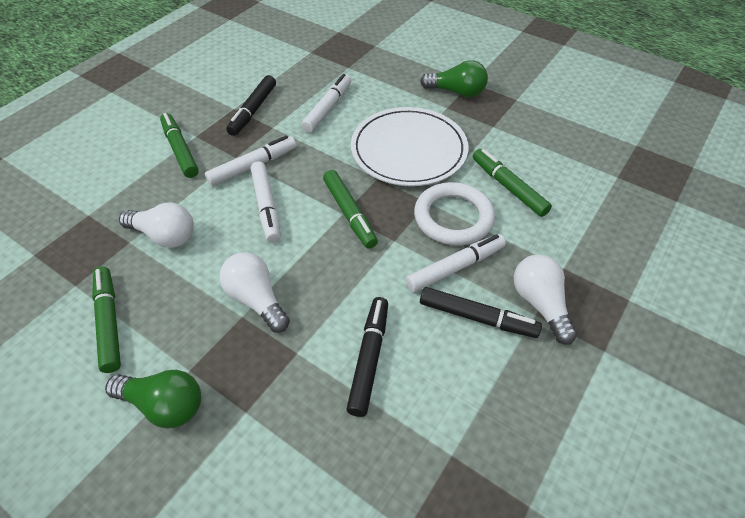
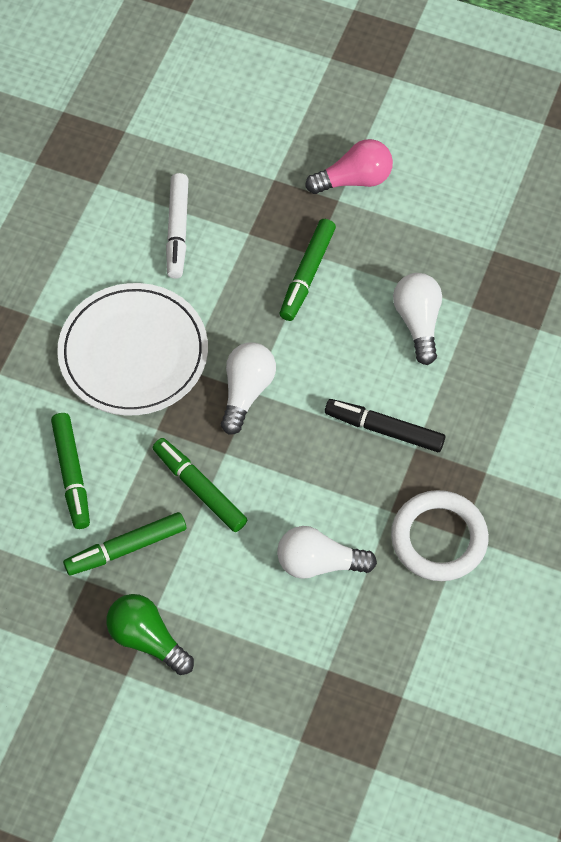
black marker: [226,75,276,136] [346,297,388,417] [420,287,542,338] = 3 -> [325,399,445,452] = 1
green light bulb: [105,370,201,429] [420,60,488,97] = 2 -> [106,594,194,675] = 1
pink light bulb: none = 0 -> [305,139,393,194] = 1
white marker: [205,135,296,186] [251,161,280,242] [301,74,351,133] [406,234,506,292] = 4 -> [166,173,189,279] = 1

